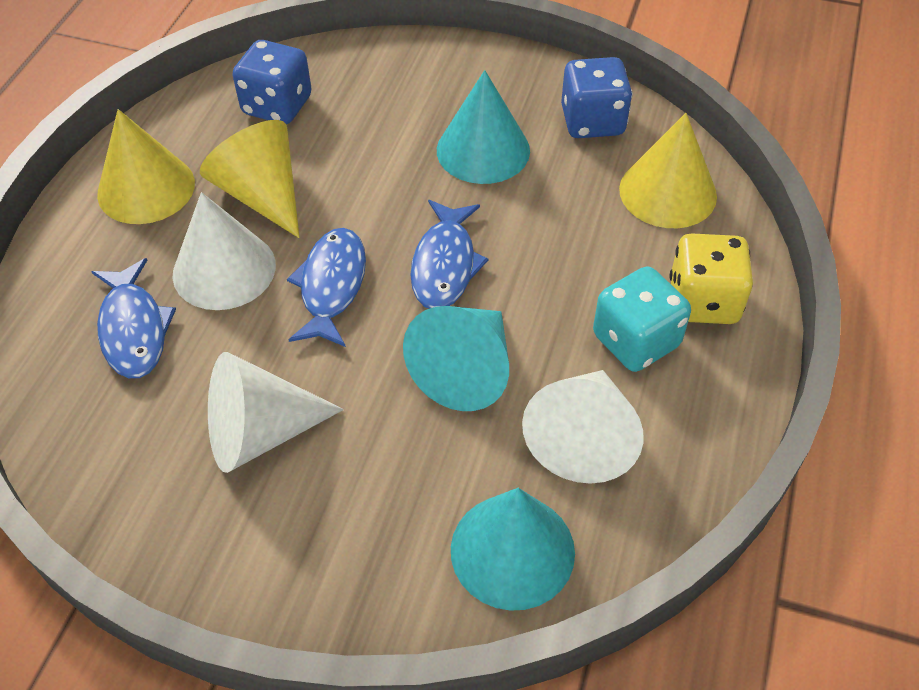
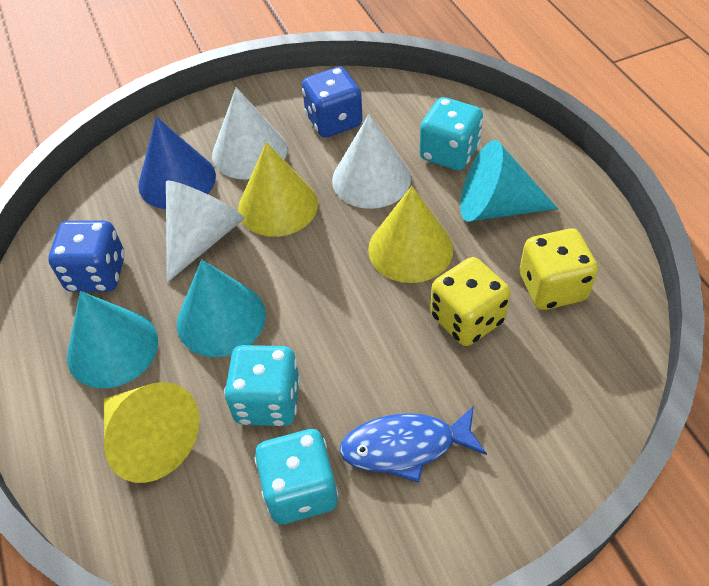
blue cone: none = 0 -> [138,117,216,209] = 1
blue fish: [91,258,176,378] [287,228,366,347] [410,200,489,309] = 3 -> [339,406,487,483] = 1
turquoise dice: [593,266,691,372] = 1 -> [224,345,301,426] [254,429,338,524] [420,97,483,171] = 3
yellow dice: [670,233,753,324] = 1 -> [430,257,511,346] [520,229,598,310] = 2

